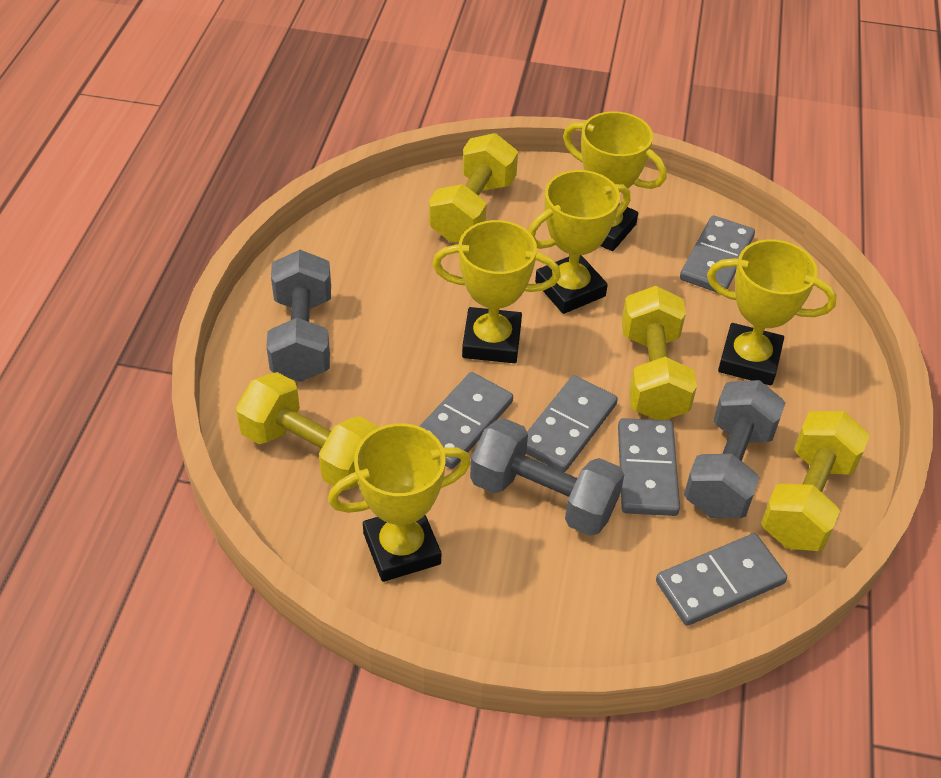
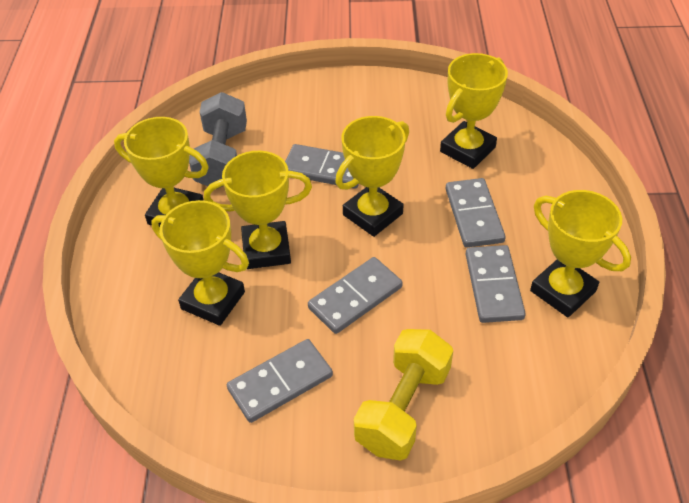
grey dumbbell: [266,250,331,382] [470,418,624,536] [684,380,785,518] = 3 -> [189,92,247,189] = 1
yellow dumbbell: [236,372,379,491] [429,133,518,243] [622,286,697,420] [761,411,870,551] = 4 -> [354,329,453,461] = 1
yellow trophy: [328,423,471,582] [432,220,561,363] [528,170,630,314] [563,111,667,251] [707,239,837,385] = 5 -> [114,117,209,227] [151,200,249,326] [204,151,312,269] [335,116,409,237] [440,53,508,169] [530,190,631,317] = 6

